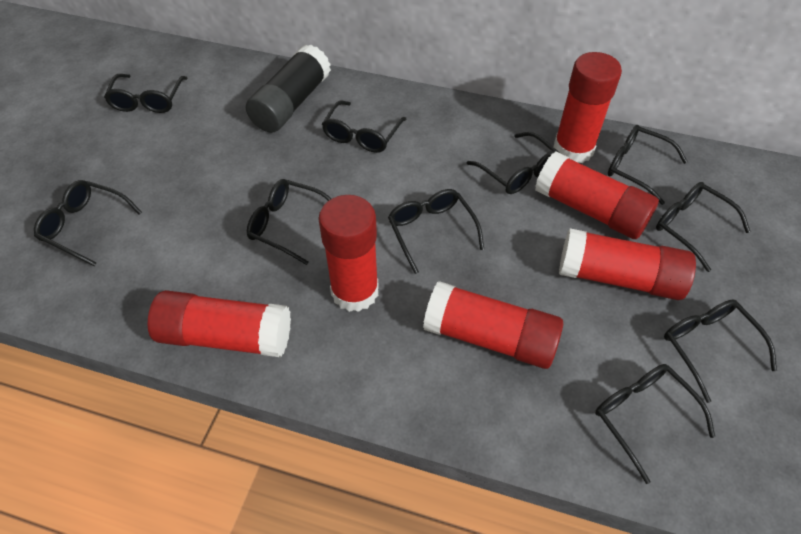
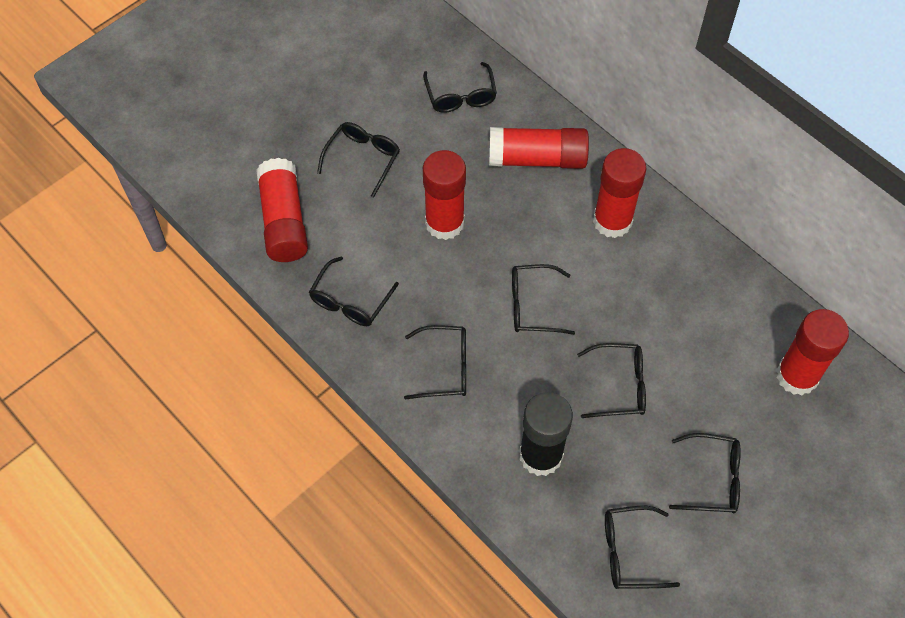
black glasses: [34,180,142,266] [104,74,187,113] [247,179,331,265] [322,101,406,153] [388,189,484,274] [467,132,560,194] [595,364,715,484] [608,125,688,205] [656,182,751,272] [664,300,777,403] = 10 -> [309,257,399,326] [317,122,400,198] [404,325,466,400] [423,62,497,113] [512,264,575,335] [577,343,646,418] [605,506,680,589] [669,433,741,513] = 8
red glue stick: [148,290,291,357] [318,195,379,312] [423,281,563,369] [535,151,659,239] [554,52,622,163] [559,228,696,300] = 6 -> [256,158,308,262] [423,150,466,240] [489,127,589,169] [593,148,647,238] [776,309,849,396] = 5

